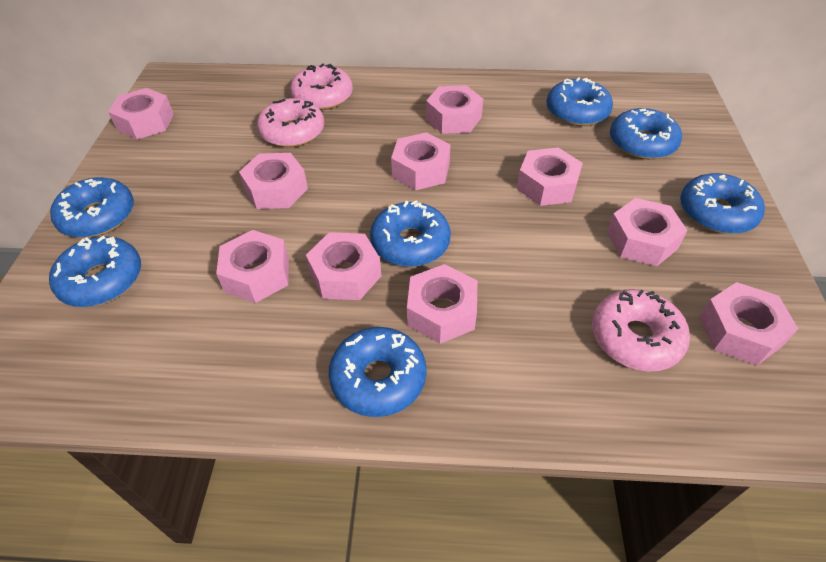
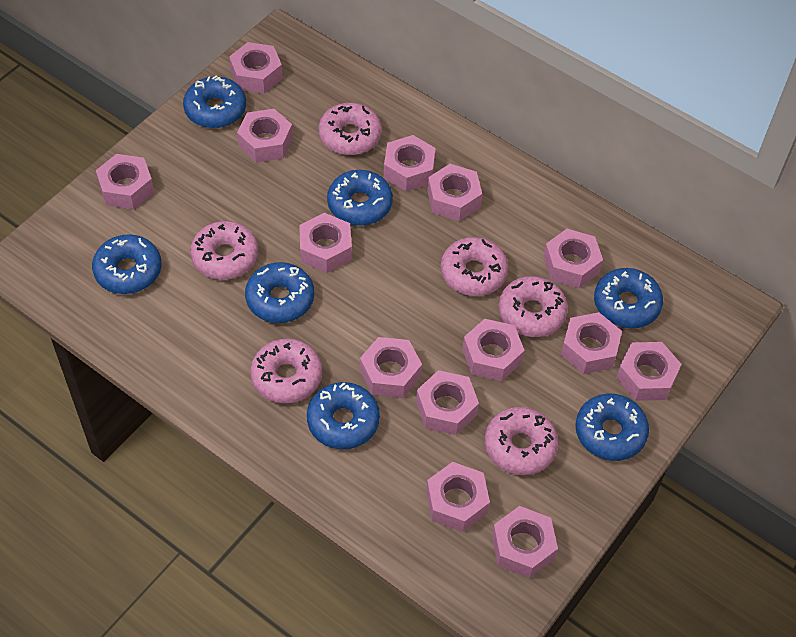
pink donut: [257,98,324,147] [290,64,353,110] [592,289,690,372] = 3 -> [190,221,258,280] [250,339,322,404] [318,103,382,155] [441,237,509,296] [485,407,558,475] [498,276,568,337] = 6
pink nut: [108,88,174,139] [216,230,289,303] [239,153,308,209] [306,232,381,300] [391,132,451,190] [407,264,477,344] [426,85,483,134] [517,148,583,206] [607,198,688,266] [699,282,798,365] = 10 -> [96,154,154,209] [229,42,283,94] [237,109,293,163] [299,213,352,273] [360,337,422,398] [384,135,436,191] [416,370,479,435] [426,462,490,532] [427,164,482,221] [462,319,525,381] [492,506,558,578] [543,229,603,288] [561,312,622,374] [616,342,682,401] = 14

